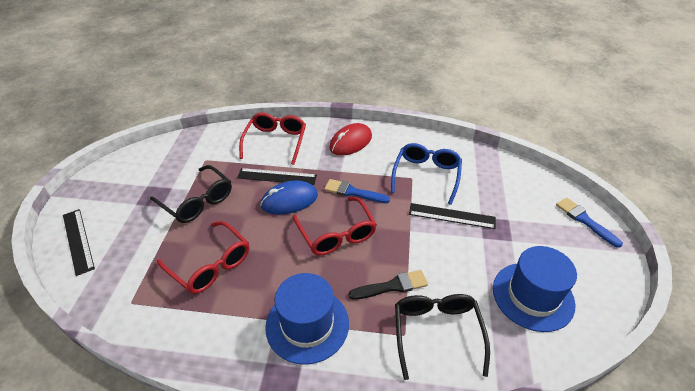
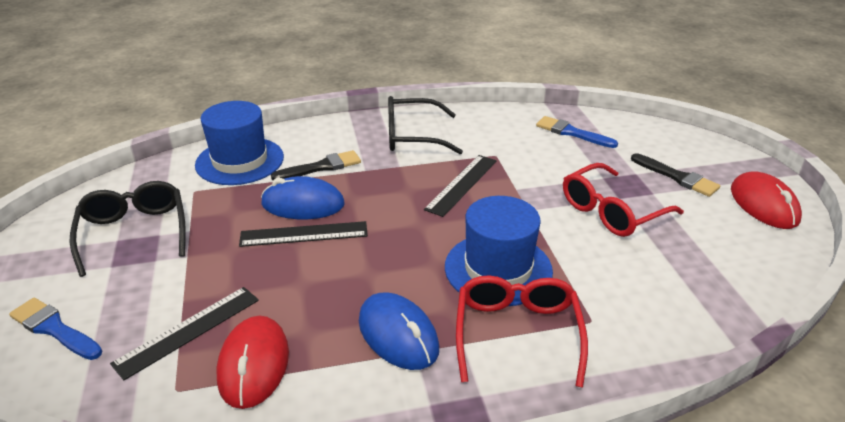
black brush: [349,270,428,300] = 1 -> [271,150,361,180] [631,153,720,197] = 2
blue glasses: [391,143,462,205] = 1 -> none = 0
blue mouse: [260,180,318,215] = 1 -> [261,176,345,219] [359,293,439,370] = 2
red glasses: [157,221,249,294] [239,113,306,165] [293,197,377,255] = 3 -> [456,275,588,388] [563,163,684,237] = 2
red mouse: [329,123,372,156] = 1 -> [216,316,289,409] [731,171,802,229] = 2

